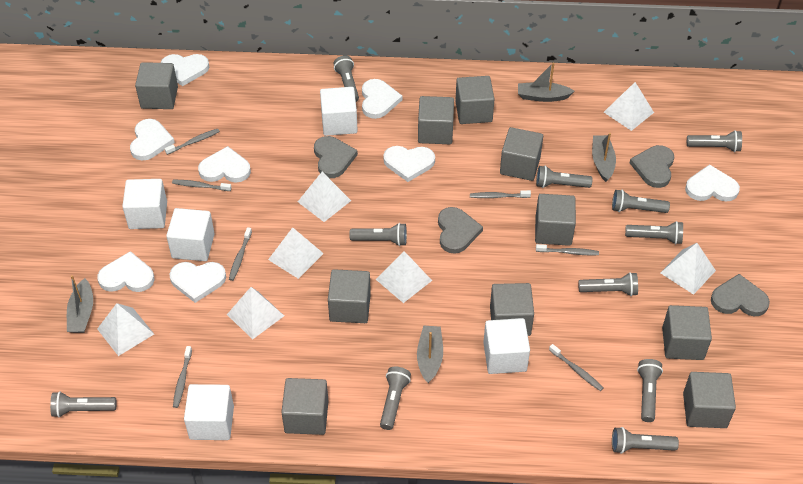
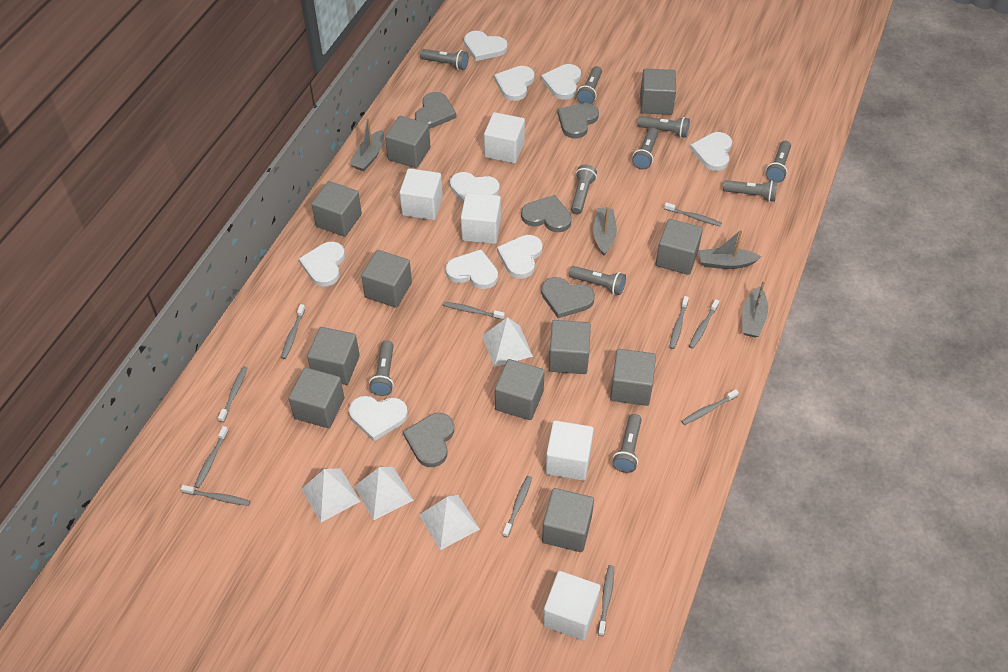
grey cube: [135,62,178,109] [281,378,328,435] [328,269,371,323] [418,96,454,144] [455,76,494,124] [490,283,534,336] [500,127,543,181] [535,194,576,246] [662,305,712,360] [683,372,736,428] = 10 -> [289,367,345,428] [307,327,360,385] [311,181,362,237] [361,250,412,308] [385,116,430,168] [495,359,545,420] [542,488,594,552] [549,320,591,374] [610,349,656,406] [640,69,676,115] [656,219,703,275] = 11
grey flashlight: [50,391,117,417] [333,55,359,102] [349,223,407,246] [380,367,411,430] [536,166,592,188] [578,272,638,296] [612,190,670,213] [612,427,679,454] [625,221,683,245] [637,359,663,422] [687,130,742,152] = 11 -> [369,340,394,396] [420,49,468,70] [569,266,626,295] [571,165,597,214] [576,66,602,104] [612,414,642,473] [632,127,658,169] [638,116,690,138] [723,180,778,202] [766,141,791,183] = 10
grey heart: [314,136,358,178] [438,207,483,254] [630,145,674,188] [711,274,770,316] = 4 -> [403,413,454,467] [415,92,457,128] [521,195,572,232] [541,277,595,318] [557,103,599,138] = 5
grey toothbrush: [164,129,220,155] [172,180,231,191] [173,346,192,408] [229,227,252,281] [470,190,531,198] [536,244,599,255] [549,344,603,391] = 7 -> [181,485,250,506] [194,426,228,488] [218,366,247,422] [281,304,305,359] [443,302,505,320] [503,476,532,537] [598,565,614,636] [664,202,722,227] [669,296,689,349] [681,389,739,425] [689,299,719,349] = 11
white heart: [97,251,155,292] [130,119,175,161] [160,54,209,86] [169,262,226,303] [198,146,251,182] [362,79,402,119] [383,146,435,182] [685,164,740,202] = 8 -> [299,242,345,287] [349,396,408,441] [446,249,498,289] [450,172,500,204] [464,31,508,61] [494,66,535,101] [497,235,543,279] [541,64,581,100] [690,132,732,171] = 9
white pyramid: [97,303,154,356] [227,287,284,339] [268,227,324,279] [298,172,351,222] [376,251,432,303] [604,82,654,131] [660,243,716,295] = 7 -> [301,468,361,522] [355,467,414,520] [419,495,480,550] [482,317,533,367] = 4

